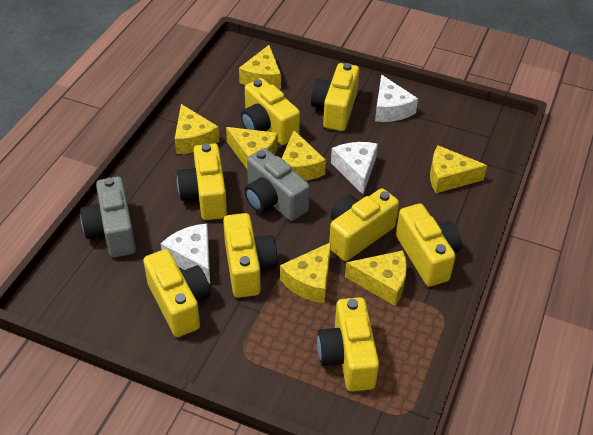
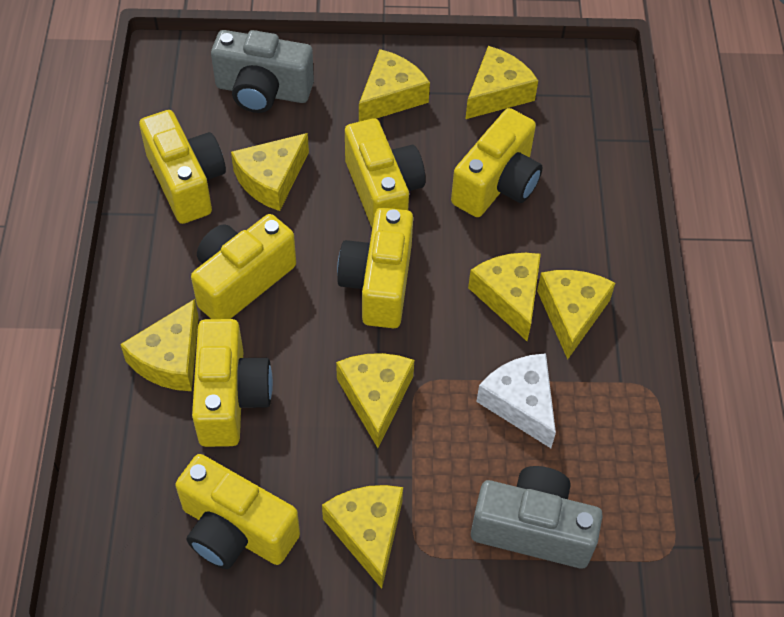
white cheese: [161,224,210,283] [331,142,378,194] [375,75,418,122] = 3 -> [476,353,556,448] = 1
yellow camera: [143,249,210,337] [177,143,227,220] [223,213,278,298] [241,78,300,145] [311,63,359,131] [317,297,379,392] [329,188,399,261] [396,203,462,287] = 8 -> [139,110,226,224] [175,454,300,569] [191,214,296,319] [192,319,273,447] [337,207,413,328] [345,119,426,227] [451,108,543,217] = 7
yellow cheese: [175,104,220,154] [226,127,278,169] [239,45,281,89] [280,242,331,303] [282,130,326,181] [345,250,407,306] [430,145,487,193] = 7 -> [120,299,199,391] [231,133,309,211] [322,485,403,589] [336,353,414,448] [359,49,430,122] [465,46,538,119] [468,253,541,341] [537,270,615,359] = 8

